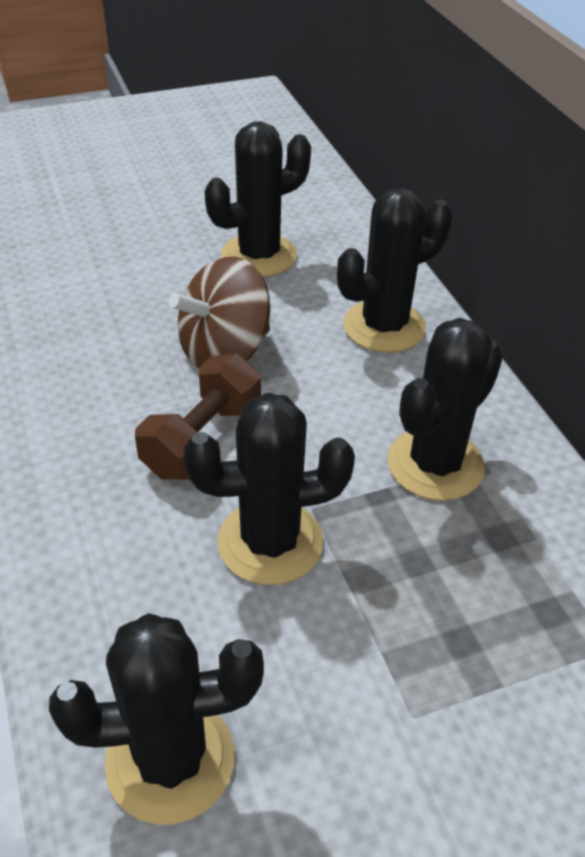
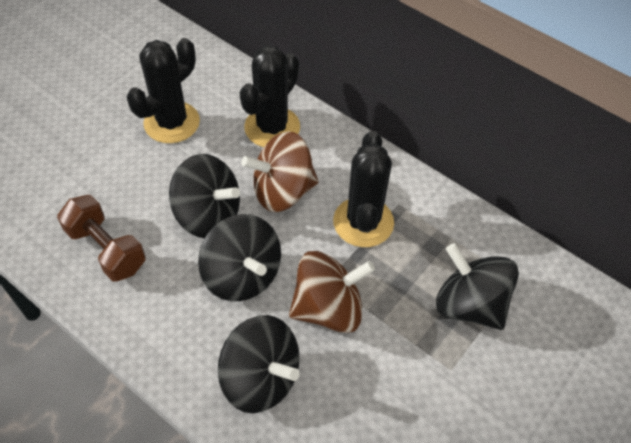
black cactus: [49,613,264,824] [184,393,355,585] [205,121,311,277] [337,188,452,353] [388,318,503,501] = 5 -> [127,38,200,143] [239,45,300,147] [333,131,394,247] = 3
black spinning top: none = 0 -> [169,154,240,238] [198,214,281,301] [218,315,300,413] [436,243,519,330] = 4
brown spinning top: [169,256,270,369] = 1 -> [241,131,319,212] [289,251,375,333] = 2

